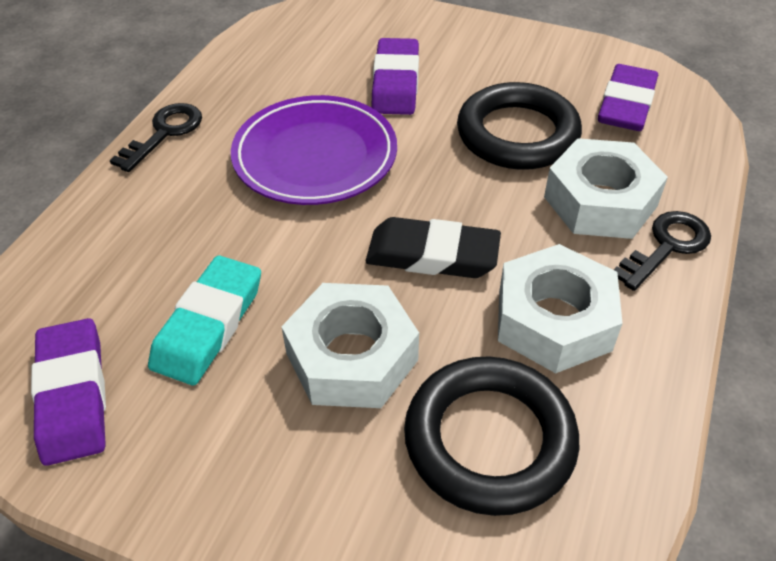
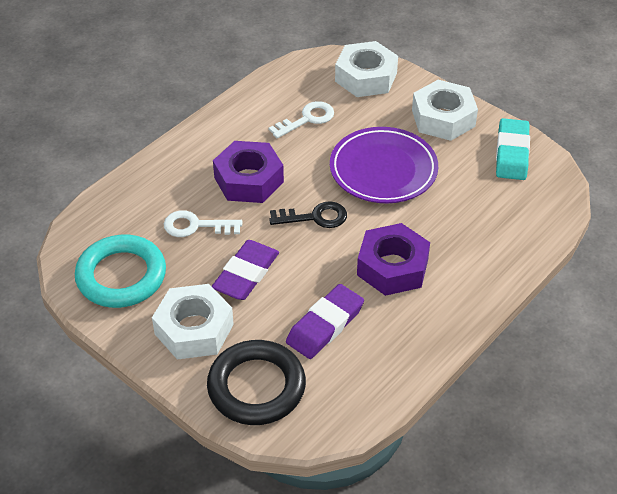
black eraser: [366,217,501,278] = 1 -> none = 0
black key: [109,103,202,172] [614,211,711,291] = 2 -> [269,201,347,228] = 1
black ring: [404,356,579,516] [457,82,582,170] = 2 -> [207,340,306,425] = 1
purple eraser: [31,318,106,466] [371,38,419,115] [598,64,658,131] = 3 -> [212,240,279,300] [286,284,364,359] = 2
purple nut: none = 0 -> [213,141,284,203] [357,223,430,296] = 2
turquoise ring: none = 0 -> [75,235,166,308] = 1
white key: none = 0 -> [164,210,242,237] [269,101,334,139] = 2

